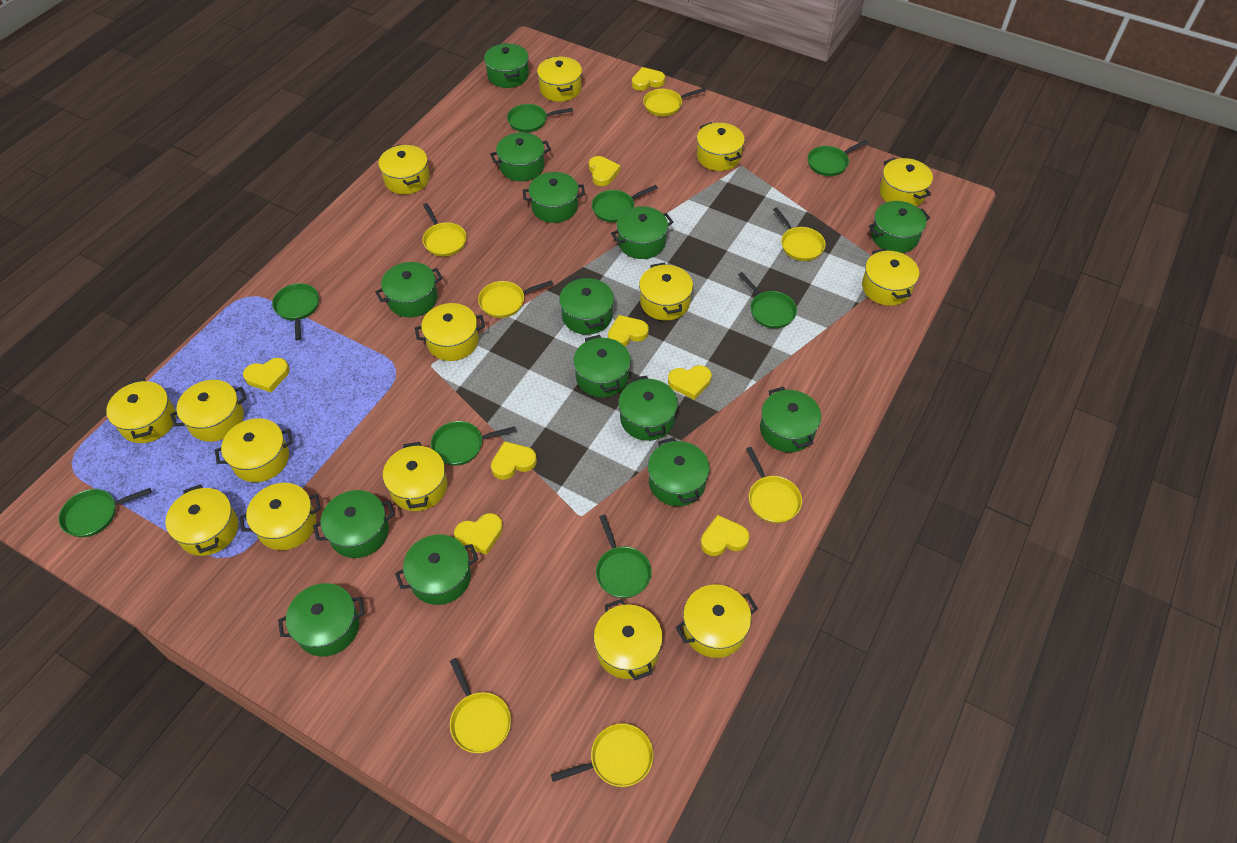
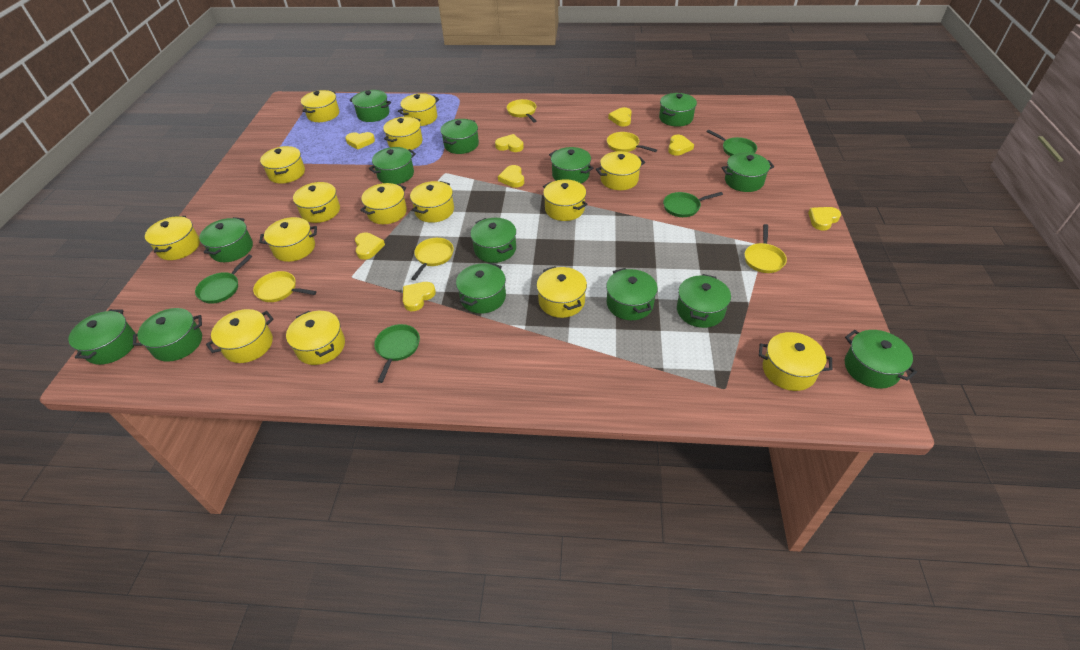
green pan: [59,488,151,537] [272,283,319,341] [431,421,516,465] [507,104,573,132] [592,185,658,222] [596,515,652,598] [738,272,797,329] [808,140,868,176] = 8 -> [195,255,252,304] [374,324,420,383] [663,192,723,217] [707,130,757,156] = 4
yellow pan: [423,203,467,257] [450,658,511,753] [478,280,553,318] [551,723,654,787] [643,88,706,116] [746,447,802,523] [773,208,826,261] = 7 -> [253,271,317,302] [411,238,454,280] [507,99,537,123] [607,132,657,152] [745,224,787,273] = 5

